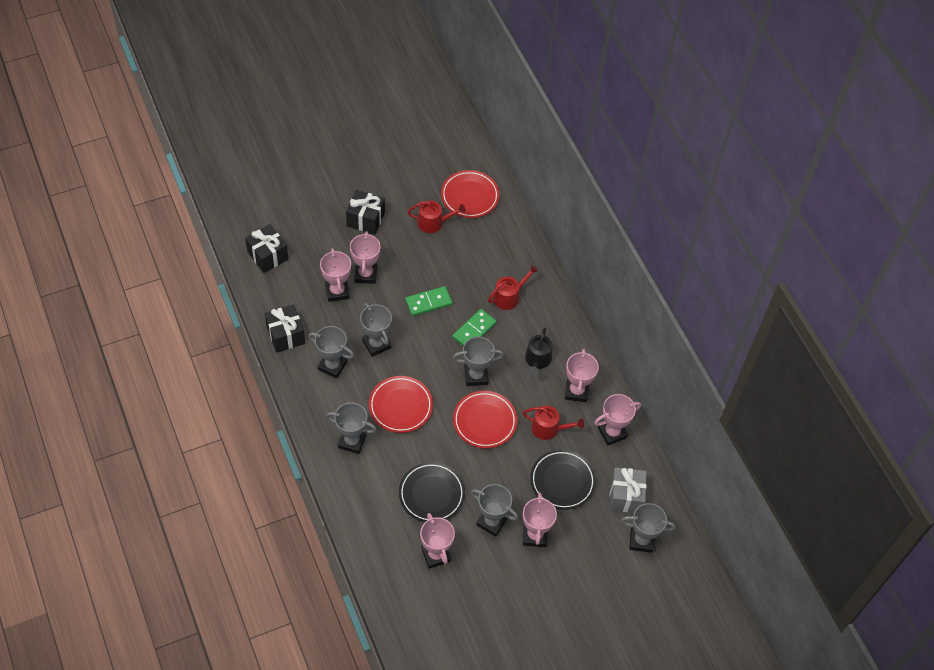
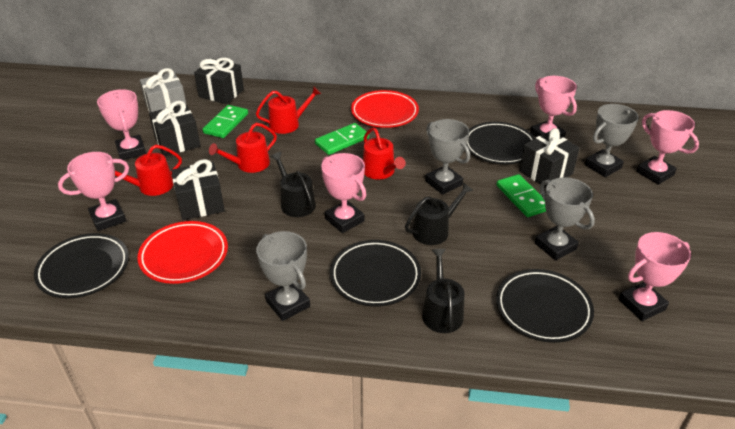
black gift: [245,224,288,273] [265,304,305,353] [346,190,385,235] = 3 -> [149,101,201,156] [171,159,225,220] [194,58,244,104] [519,128,580,188] = 4
black plate: [399,462,465,522] [530,449,596,510] = 2 -> [34,233,129,299] [330,240,421,307] [467,122,535,164] [496,269,594,343] = 4
black watering can: [525,327,553,376] = 1 -> [270,152,316,217] [405,182,473,245] [422,249,465,333] = 3
green domino: [405,286,452,316] [452,309,496,346] = 2 -> [203,105,248,138] [315,123,369,155] [496,174,546,217] = 3
grey trophy: [308,326,354,378] [326,402,376,454] [360,303,392,357] [452,336,504,386] [471,484,518,537] [621,503,675,553] = 6 -> [256,231,310,321] [425,119,470,195] [535,177,595,260] [585,104,639,177] = 4
red plate: [369,376,433,433] [441,170,499,218] [453,391,517,448] = 3 -> [137,221,228,284] [351,90,419,128] = 2
red watering can: [407,200,466,233] [488,265,538,310] [522,405,585,440] = 3 -> [115,145,182,196] [209,123,277,173] [256,86,321,134] [363,128,406,179] = 4

